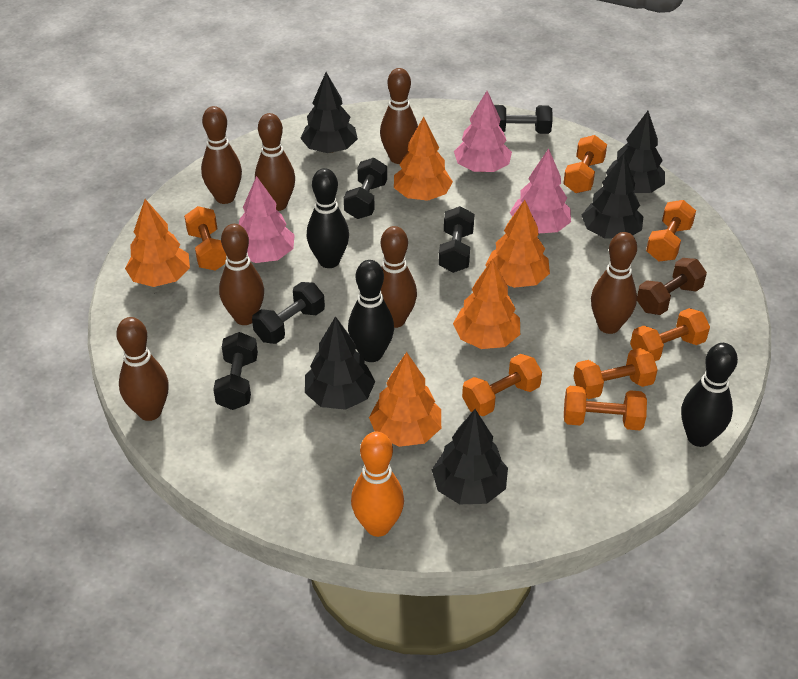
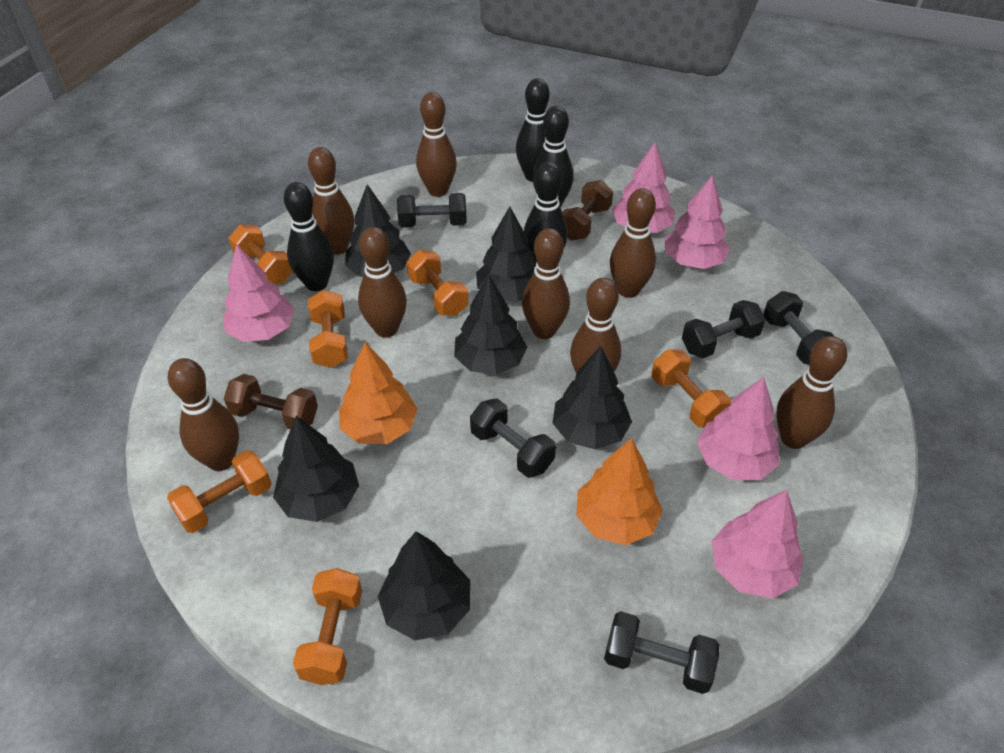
black bowling pin: [307,168,349,268] [348,260,394,362] [681,343,738,447] = 3 -> [284,182,334,291] [516,78,550,182] [524,162,568,264] [532,106,574,208] = 4
black tree: [300,72,358,153] [305,316,375,410] [432,409,508,504] [582,154,643,239] [606,111,665,193] = 5 -> [273,416,359,522] [345,184,411,277] [378,531,470,640] [454,275,527,375] [476,206,536,302] [552,346,632,450] = 6
brown bowling pin: [116,317,169,421] [201,106,242,204] [219,224,264,325] [255,113,295,211] [380,68,418,164] [381,226,417,328] [591,232,637,334] = 7 -> [167,358,239,471] [308,147,354,255] [358,227,407,338] [416,92,457,197] [522,228,570,339] [570,278,621,372] [610,188,656,298] [776,336,847,449] = 8
brown dumbbell: [637,258,707,315] = 1 -> [224,374,318,429] [562,180,613,240] = 2
orange bowling pin: [351,432,404,537] = 1 -> none = 0
orange dumbbell: [184,206,226,271] [462,354,542,416] [563,135,607,193] [564,386,647,430] [573,348,658,399] [630,308,710,361] [646,200,696,262] = 7 -> [167,450,272,533] [228,225,293,284] [293,568,362,685] [308,290,348,368] [406,250,468,316] [652,349,731,428] = 6
orange tree: [125,199,190,287] [369,352,441,447] [394,117,453,201] [453,259,520,349] [485,200,550,288] = 5 -> [339,342,418,444] [577,438,663,545] = 2
pink tree: [239,176,295,263] [454,91,512,172] [510,148,571,234] = 3 -> [223,244,295,342] [612,143,675,233] [665,175,730,269] [697,377,780,480] [712,490,804,599] = 5

